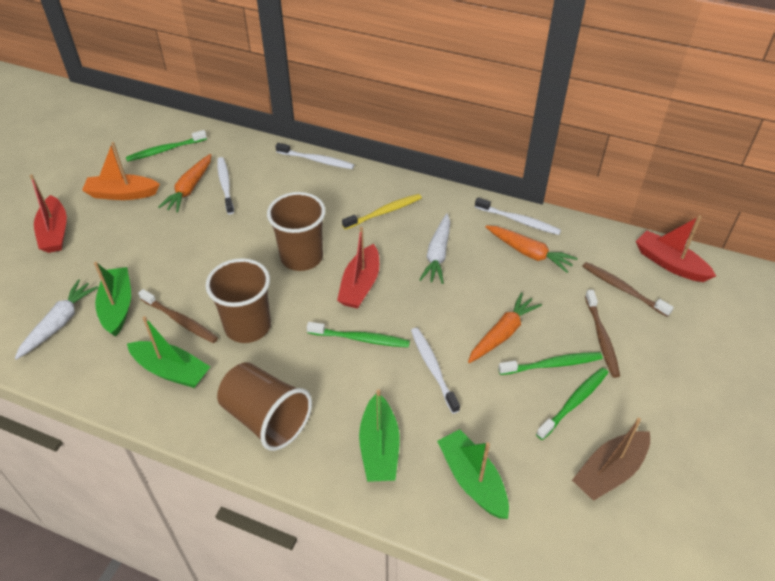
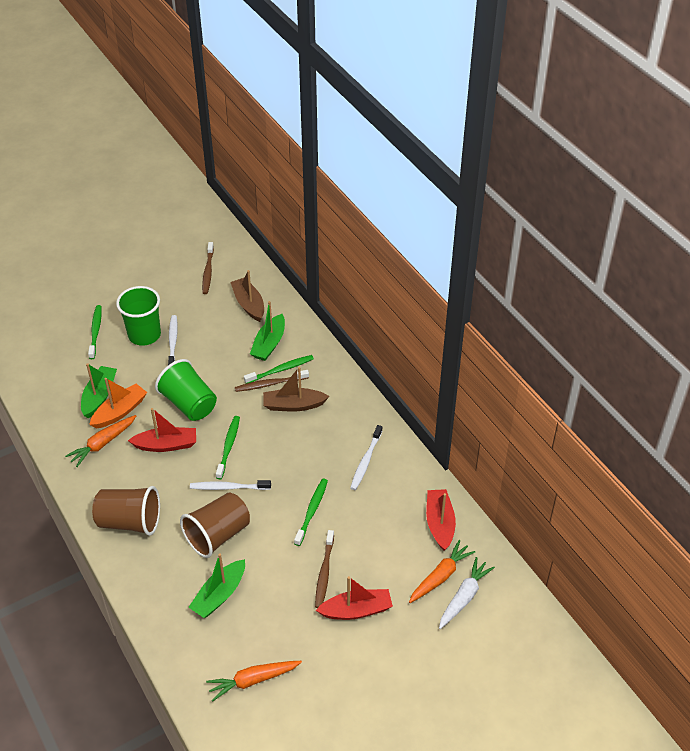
brown boat: [572,418,650,501] = 1 -> [230,270,264,322] [263,367,329,412] = 2
brown cup: [206,258,271,343] [217,362,312,451] [267,192,326,271] = 3 -> [92,486,160,536] [180,493,250,558] = 2
green boat: [94,262,131,337] [127,316,210,388] [359,390,400,482] [437,429,509,519] = 4 -> [81,363,117,418] [189,553,245,618] [250,301,285,361] = 3
green cup: none = 0 -> [116,286,161,346] [155,359,217,421] = 2
white carrot: [15,280,98,360] [419,214,450,284] = 2 -> [439,557,495,629] = 1
white toothbrush: [217,157,234,214] [276,143,354,169] [411,328,460,414] [475,197,561,235] = 4 -> [168,315,178,365] [190,480,271,490] [350,425,382,490] = 3
yellow toothbrush: [342,194,422,230] = 1 -> none = 0

